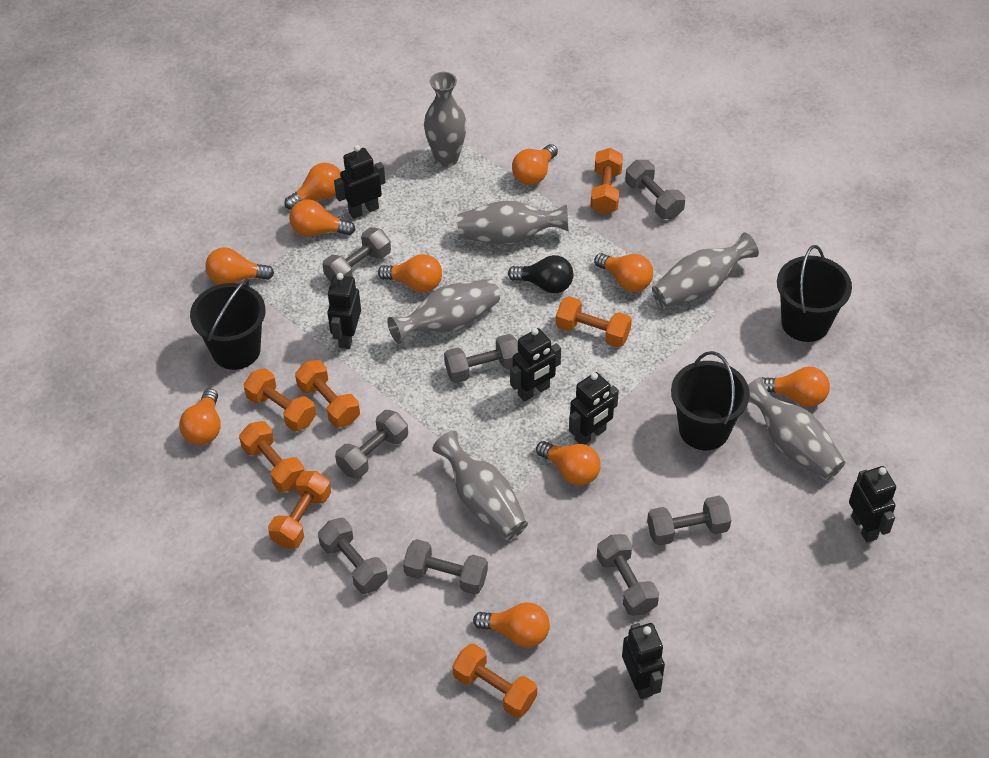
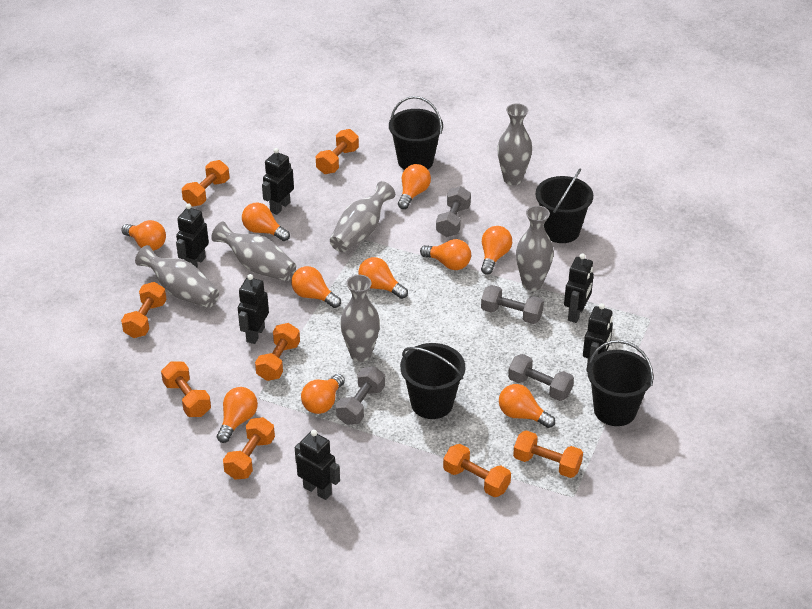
black bucket: [190,278,266,370] [671,351,750,450] [777,245,852,342] = 3 -> [389,96,443,170] [400,343,465,419] [536,168,593,243] [587,340,654,426] = 4
black light bulb: [508,255,574,293] = 1 -> none = 0
grey dumbbell: [318,518,388,594] [322,227,391,282] [335,410,408,479] [403,539,488,595] [444,334,518,383] [597,534,659,616] [625,160,685,219] [647,496,731,546] = 8 -> [336,366,385,425] [436,186,471,237] [481,285,544,324] [508,354,574,401] = 4
orange dumbbell: [239,421,304,492] [243,368,316,432] [268,471,331,549] [295,360,360,428] [452,644,537,718] [556,296,632,347] [590,148,623,214] = 7 -> [121,282,167,338] [161,361,211,417] [182,160,229,207] [223,417,275,480] [255,323,300,381] [316,129,359,174] [443,444,511,497] [513,430,583,478] = 8

